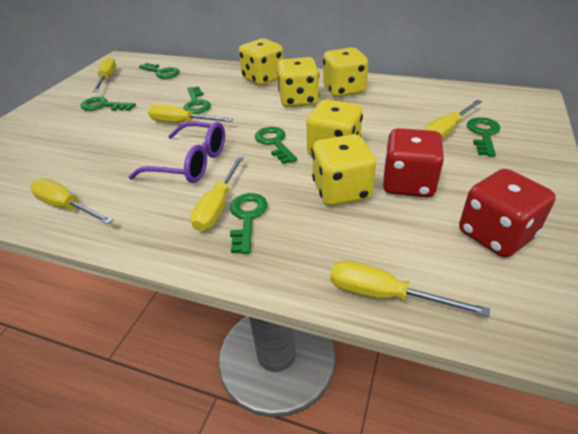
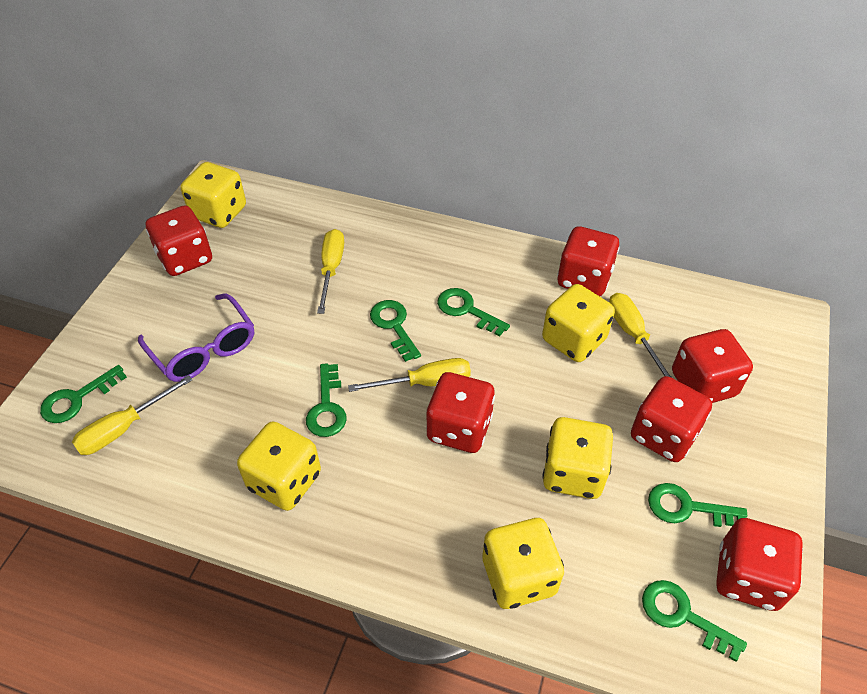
red dice: [382,128,444,197] [459,169,556,258] = 2 -> [145,205,212,276] [426,372,495,453] [557,226,620,296] [631,376,712,462] [672,329,753,403] [716,518,803,611] = 6
yellow screwdriver: [30,178,113,224] [93,56,116,92] [148,104,233,123] [190,155,244,232] [330,260,490,317] [424,100,482,139] = 6 -> [72,375,193,455] [317,229,344,314] [348,358,471,392] [609,293,673,378] = 4

